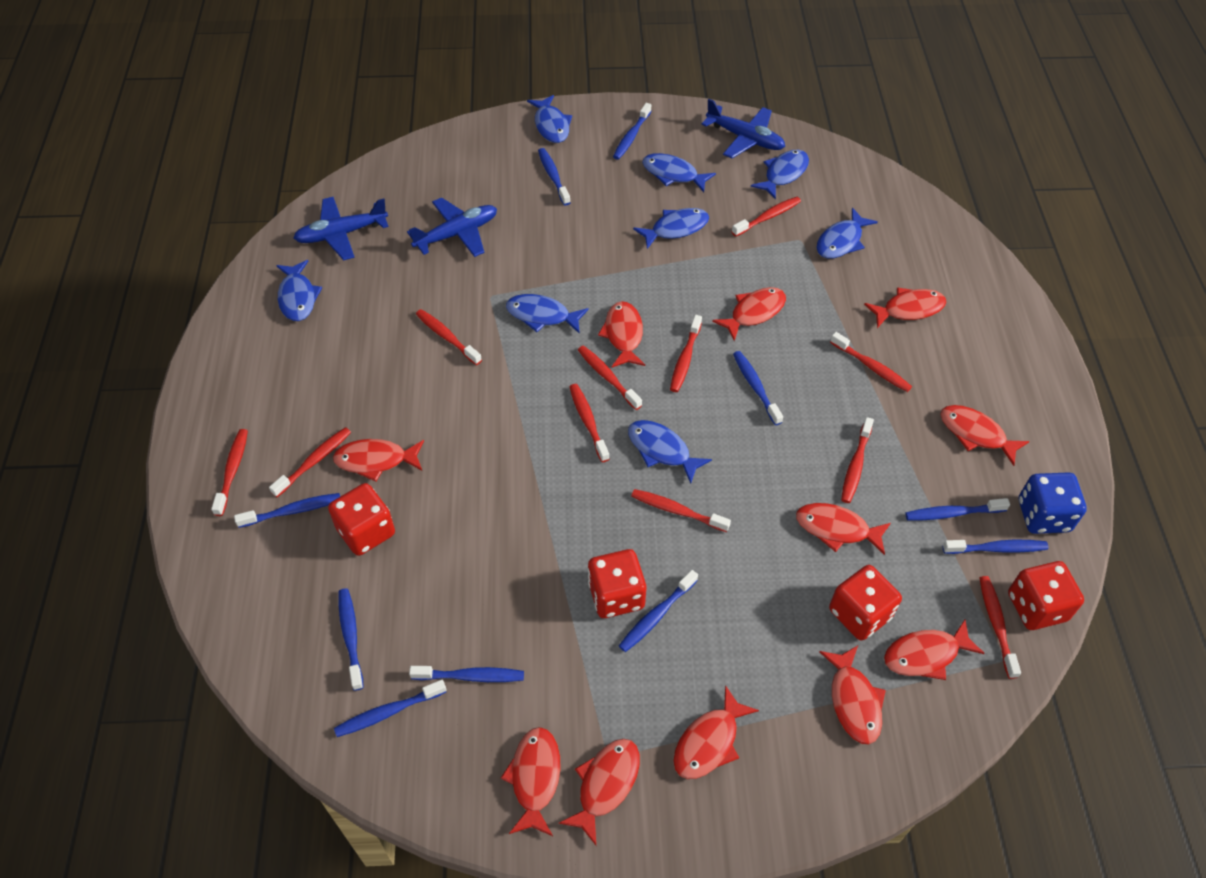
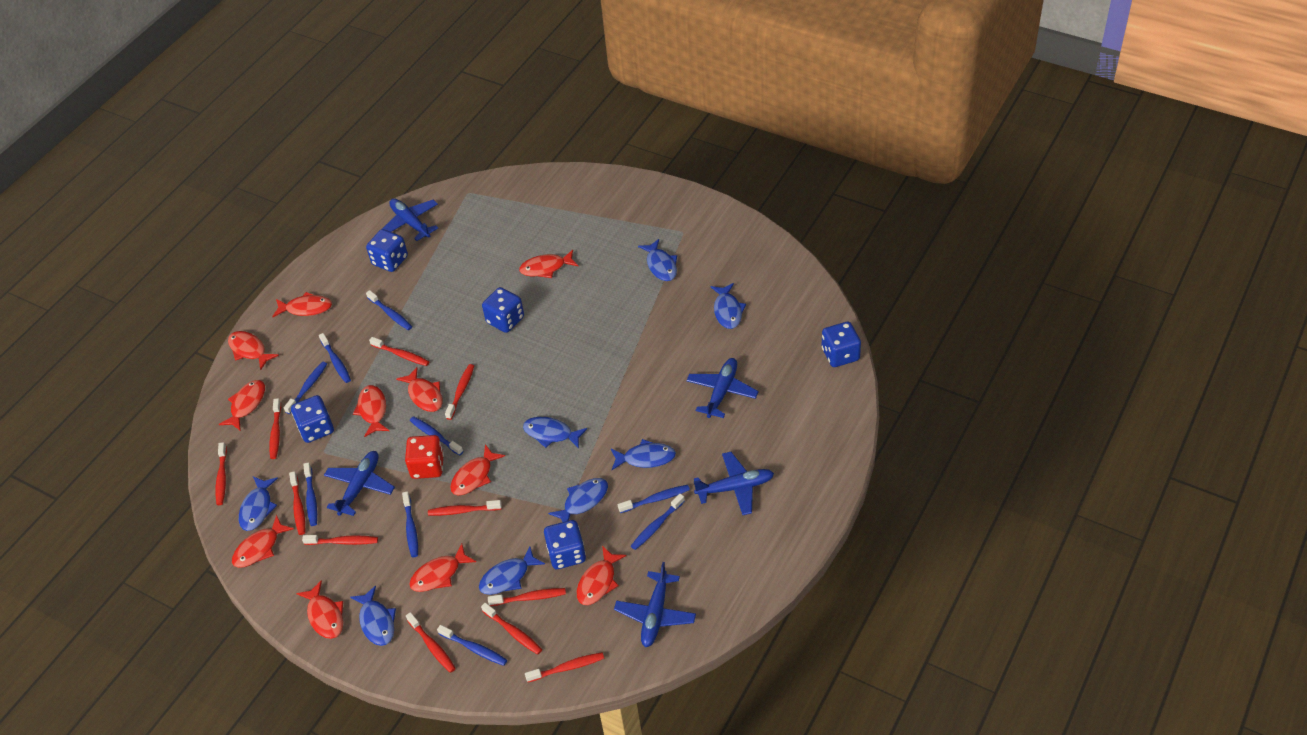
blue dice: [1019,472,1087,534] = 1 -> [291,395,334,443] [366,229,408,272] [482,287,524,333] [544,520,586,569] [822,322,861,367] = 5
blue plane: [293,197,389,261] [407,198,497,257] [701,99,785,158] = 3 -> [324,451,395,516] [382,199,438,241] [614,562,696,647] [686,358,759,418] [694,452,774,515] = 5
blue toothbrush: [234,493,340,528] [334,680,447,737] [339,588,364,691] [409,666,524,682] [538,148,571,205] [613,103,651,160] [619,570,698,652] [733,351,783,425] [905,498,1010,520] [943,539,1049,554] = 10 -> [284,362,327,414] [303,462,317,526] [319,333,351,383] [366,290,412,330] [402,491,418,557] [410,416,463,456] [437,625,507,666] [618,485,690,513] [631,494,685,550] = 9
red dice: [328,483,395,556] [588,549,646,618] [829,565,902,641] [1008,561,1084,630] = 4 -> [405,435,444,479] = 1

